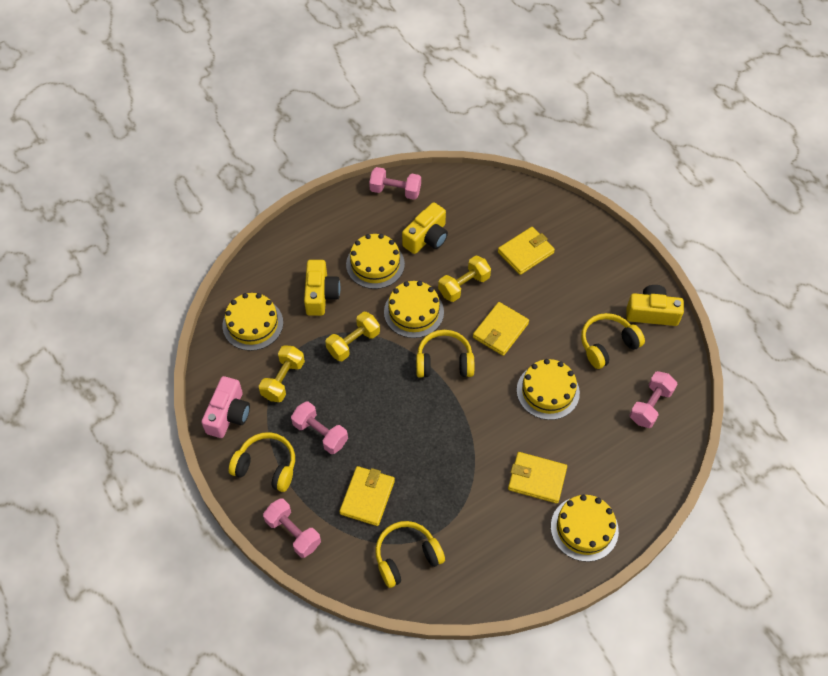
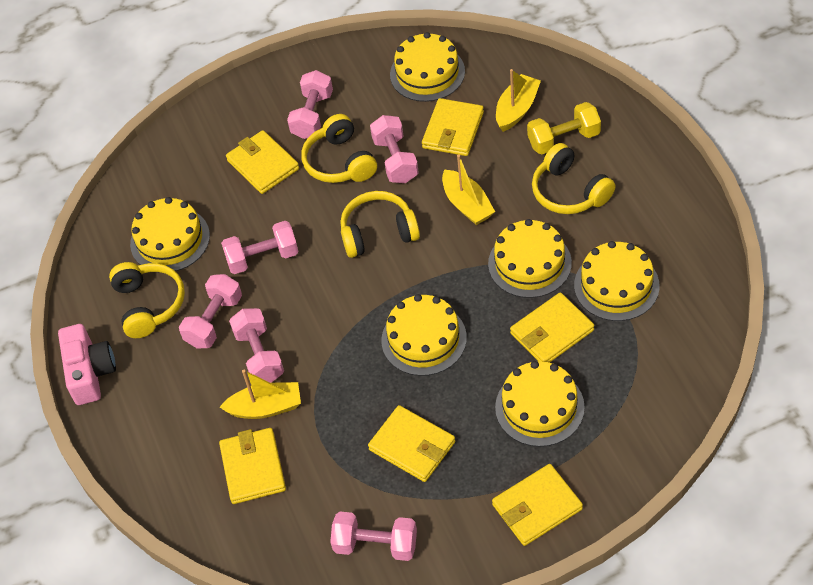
pink dumbbell: [263,498,321,558] [291,401,348,454] [369,167,421,200] [630,371,677,428] = 4 -> [179,274,242,348] [221,221,299,274] [229,308,284,383] [287,70,333,139] [330,512,417,561] [370,115,419,183] = 6
yellow boat: none = 0 -> [220,370,301,419] [442,154,495,225] [496,69,541,132] = 3
yellow cake: [223,293,283,351] [346,234,405,289] [384,281,444,338] [517,359,580,420] [551,495,619,562] = 5 -> [130,197,210,273] [381,294,467,376] [390,32,465,102] [488,219,572,298] [495,361,585,447] [574,241,660,321] = 6
yellow camera: [304,260,340,316] [402,202,448,254] [626,285,684,326] = 3 -> none = 0
yellow dumbbell: [259,345,305,402] [325,312,380,361] [438,256,491,302] = 3 -> [527,102,601,155] = 1
yellow wallet: [339,466,395,526] [473,302,529,356] [498,227,555,275] [508,452,567,504] = 4 -> [219,428,286,504] [226,130,299,194] [368,405,455,482] [422,98,484,156] [492,464,583,546] [510,293,594,363] = 6

